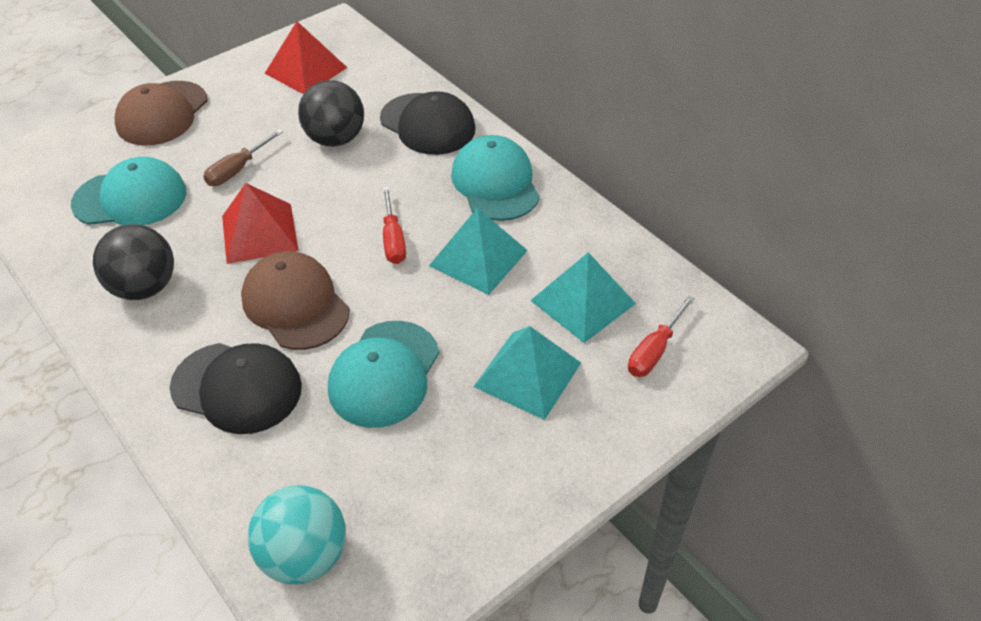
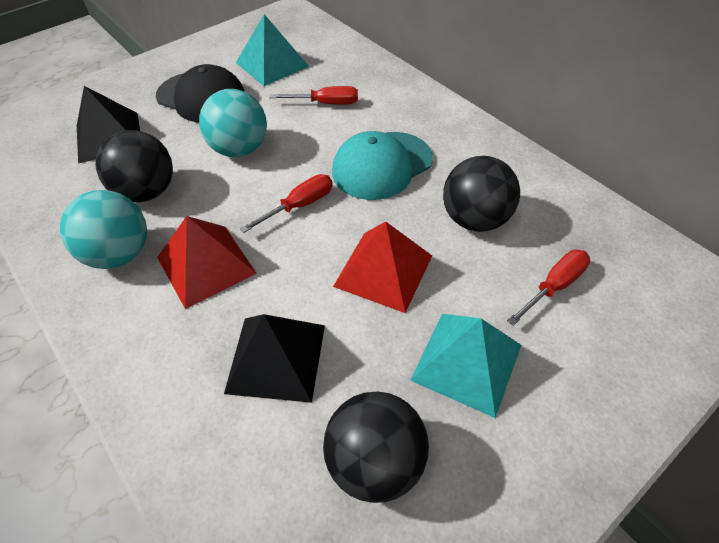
black ball: [93,224,174,300] [298,80,364,147] = 2 -> [96,130,173,202] [323,392,429,503] [443,156,520,232] = 3
black cap: [170,343,302,434] [380,91,476,155] = 2 -> [156,64,245,122] = 1
black pyramid: none = 0 -> [77,86,140,163] [224,314,325,403] = 2
brown cap: [115,81,207,145] [241,251,350,350] = 2 -> none = 0
brown screwdriver: [203,129,283,186] = 1 -> none = 0
red screwdriver: [383,186,406,264] [628,295,695,377] = 2 -> [240,174,333,233] [270,86,358,105] [507,250,590,326] = 3
turquoise ball: [248,485,346,584] = 1 -> [60,190,147,269] [199,89,267,157] = 2
turquoise cap: [71,157,186,225] [328,321,439,428] [451,135,540,221] = 3 -> [332,131,433,200] = 1
turquoise pyramid: [429,208,528,295] [474,326,581,420] [530,252,636,343] = 3 -> [236,14,309,86] [410,314,521,418] = 2

